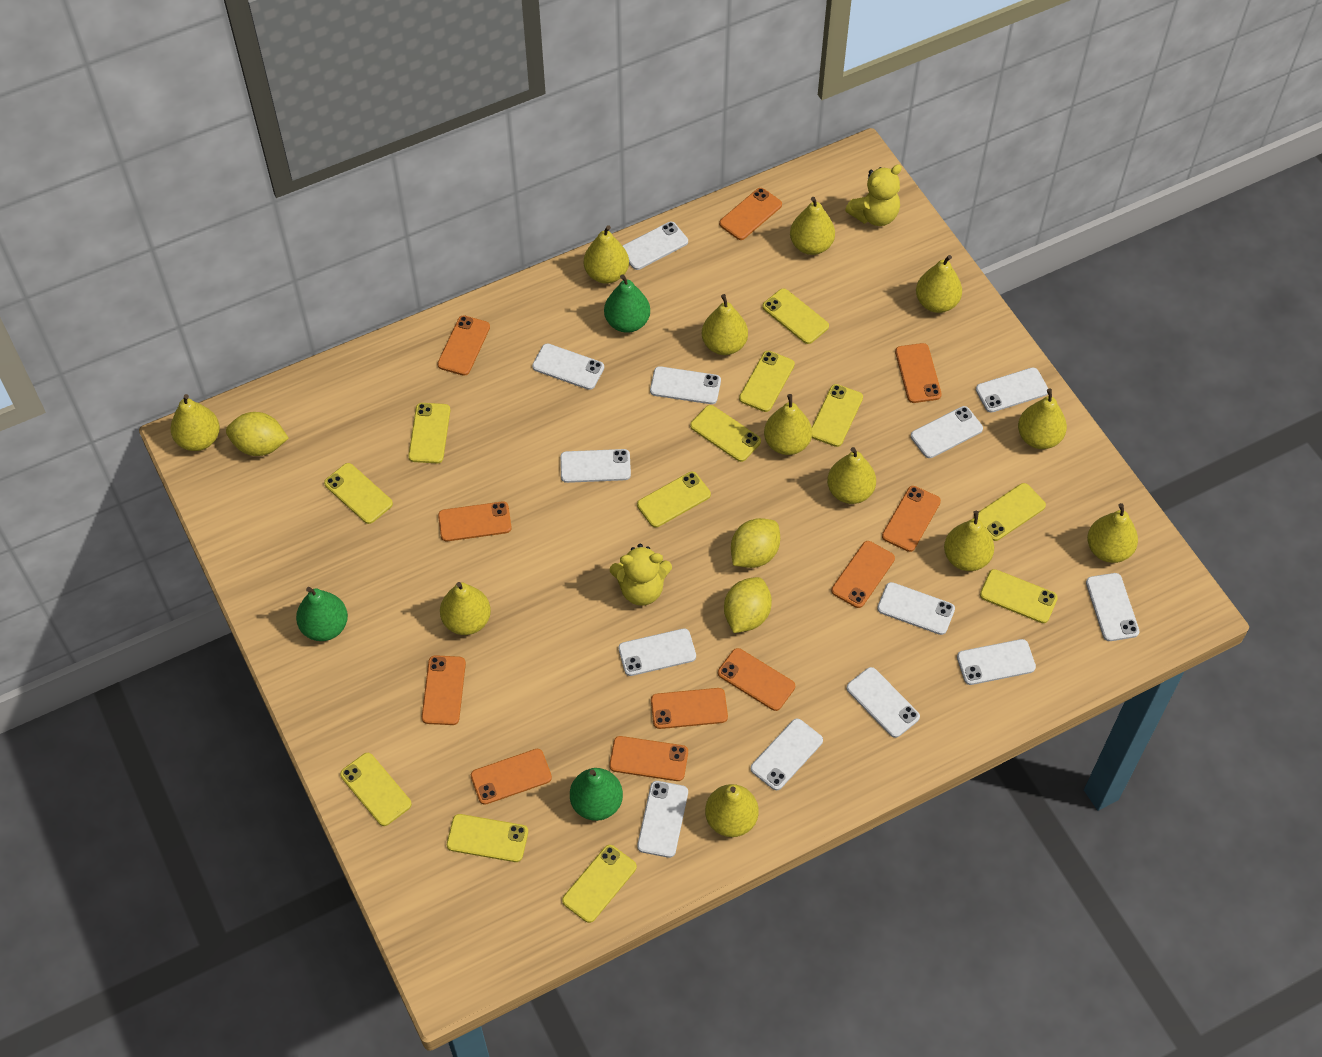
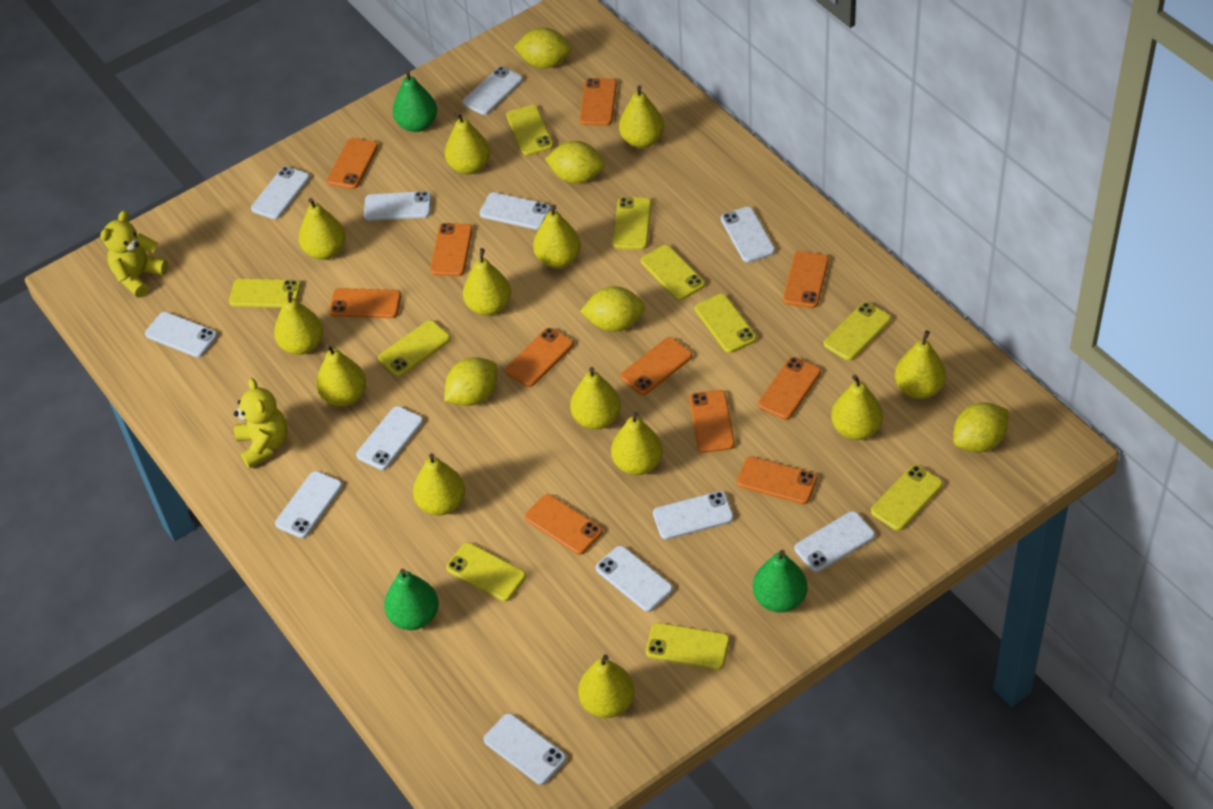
white phone: [532,343,604,390] [560,449,631,483] [619,628,696,676] [623,222,688,270] [637,781,688,858] [650,366,721,404] [751,719,823,790] [847,667,920,738] [877,582,955,635] [911,406,983,458] [957,639,1036,685] [976,368,1048,413] [1086,573,1139,641] = 13 -> [145,312,217,357] [251,166,310,219] [275,471,342,538] [356,406,423,470] [364,191,431,221] [463,66,523,115] [479,192,551,230] [484,713,567,785] [596,546,673,612] [653,491,734,539] [721,207,775,263] [795,511,875,572] = 12
yellow lemon: [226,412,289,456] [724,577,772,633] [731,518,780,568] = 3 -> [444,357,497,406] [514,28,571,68] [545,141,605,184] [580,286,645,332] [953,402,1008,453] = 5
yellow pear: [171,394,220,451] [440,582,491,635] [584,225,629,284] [702,294,748,355] [705,784,759,837] [764,394,812,455] [790,197,835,255] [827,447,876,504] [916,255,962,313] [944,511,994,571] [1018,388,1067,449] [1087,503,1138,563] = 12 -> [274,291,323,355] [299,198,346,260] [316,344,366,407] [413,453,465,515] [445,112,490,175] [463,248,511,316] [533,205,581,268] [570,367,621,429] [578,655,635,718] [611,412,663,475] [619,85,664,148] [831,375,883,440] [895,330,946,399] = 13
yellow phone: [324,463,393,524] [340,753,412,826] [408,403,450,463] [447,814,528,862] [562,845,637,923] [637,472,711,527] [690,405,761,462] [739,351,795,412] [762,288,829,344] [812,384,863,447] [973,483,1046,541] [980,569,1058,623] = 12 -> [229,279,301,308] [378,320,451,376] [446,543,526,601] [506,105,554,156] [613,197,652,250] [641,245,705,300] [646,623,729,669] [695,294,756,353] [824,302,891,361] [871,465,943,531] = 10

